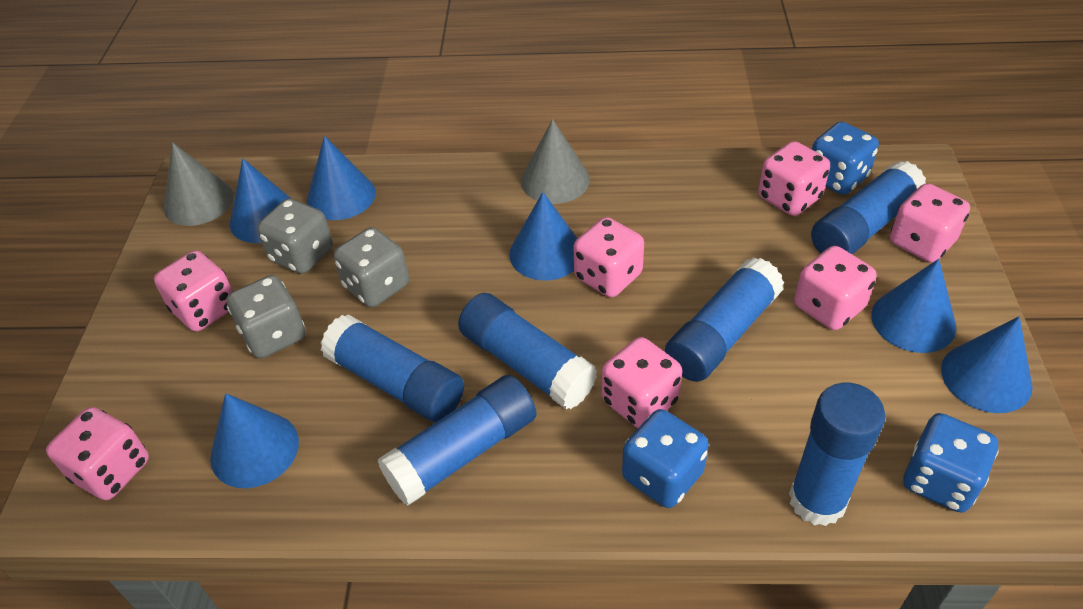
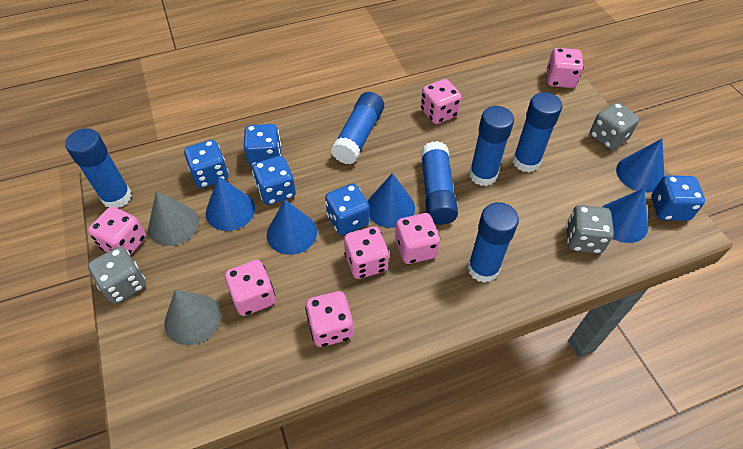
blue cone: [210,393,299,488] [230,158,291,243] [307,136,376,220] [509,192,577,281] [871,259,956,353] [941,316,1033,413] = 6 -> [206,176,255,231] [267,200,317,255] [368,173,415,228] [602,188,648,243] [616,139,664,193] = 5
blue dice: [622,409,709,508] [812,122,879,195] [903,413,999,513] = 3 -> [184,140,229,188] [244,124,281,167] [252,156,296,205] [325,184,370,235] [651,175,705,221] = 5

